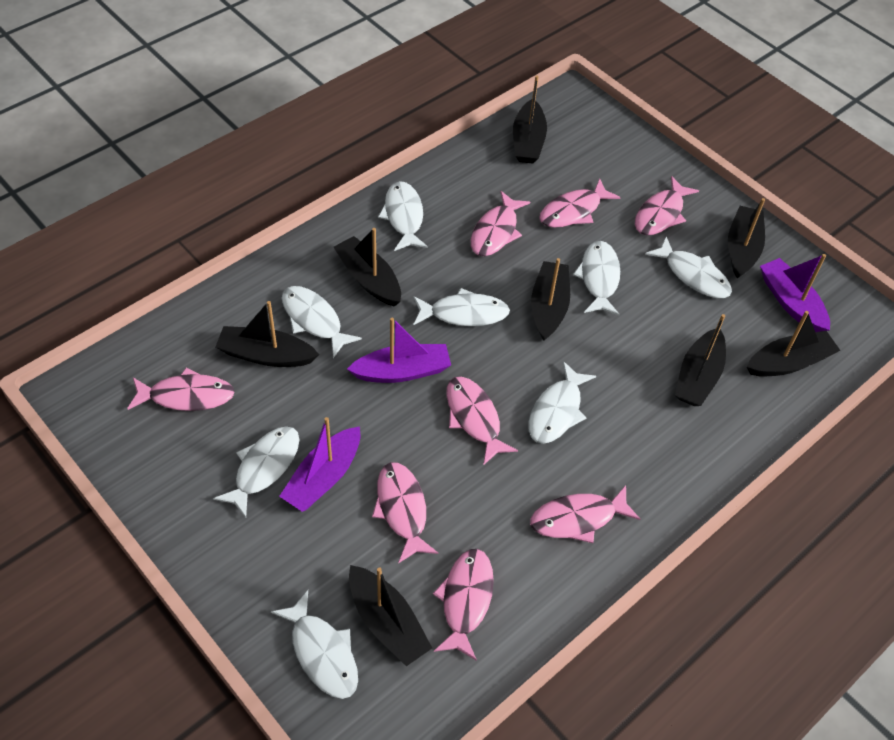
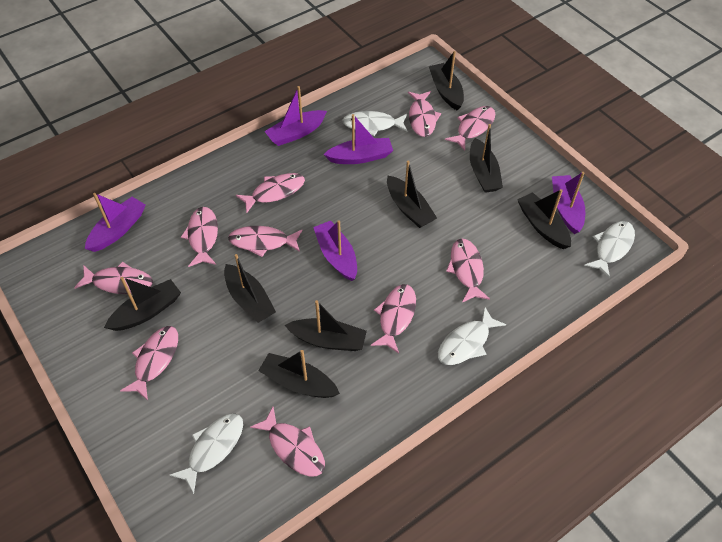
pink fish: [127,368,235,411] [372,462,438,563] [433,549,494,661] [446,377,518,465] [471,191,530,256] [530,485,640,543] [539,178,621,228] [635,176,699,235] = 8 -> [74,261,153,294] [120,326,178,400] [181,207,218,267] [228,226,302,257] [236,173,305,213] [250,407,325,477] [371,284,416,354] [408,91,441,137] [445,106,495,150] [446,238,490,302] = 10
purple boat: [279,417,360,512] [347,318,451,383] [760,254,830,332] = 3 -> [85,193,146,252] [264,86,327,146] [313,220,357,281] [323,114,393,164] [552,172,585,234] = 5
white fish: [213,426,299,518] [271,590,358,699] [282,286,362,358] [378,181,428,251] [413,288,510,326] [528,361,596,444] [573,241,620,315] [645,236,732,298] = 8 -> [169,413,243,494] [342,111,407,136] [438,307,506,365] [584,221,635,279] = 4

